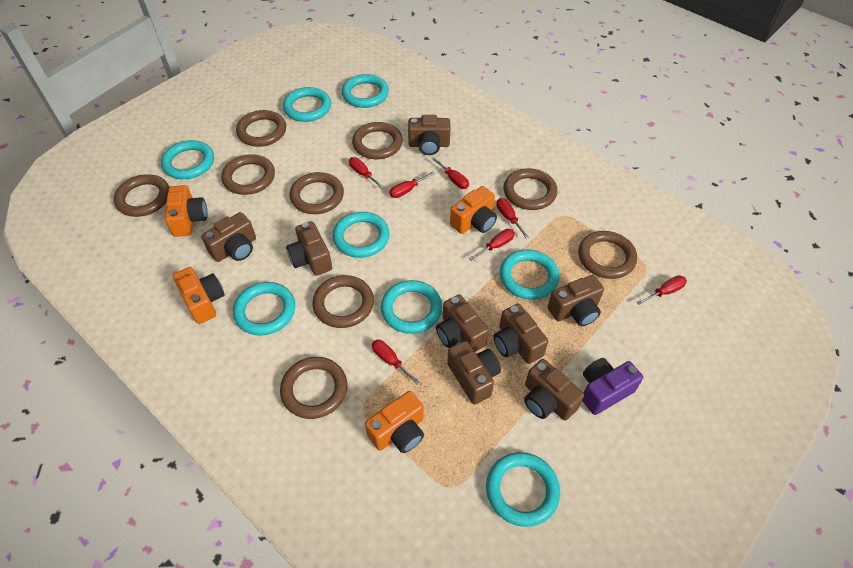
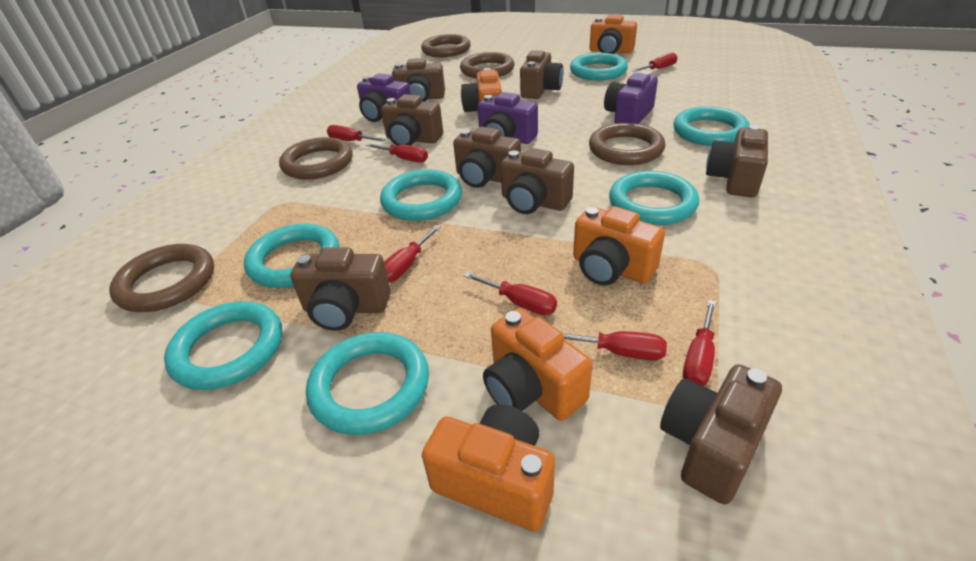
brown ring: [114,174,169,217] [221,154,275,195] [236,110,286,147] [280,357,347,419] [289,172,344,214] [312,275,374,328] [352,122,403,159] [504,168,557,210] [578,231,637,279] = 9 -> [109,244,214,312] [279,137,352,180] [421,34,471,57] [460,52,515,78] [589,123,665,165] = 5
orange camera: [165,185,208,237] [173,267,225,324] [365,391,424,453] [450,186,497,234] = 4 -> [422,404,555,532] [461,68,502,112] [483,308,592,421] [573,206,665,285] [590,15,637,54] = 5
purple camera: [582,358,643,415] = 1 -> [357,73,411,122] [477,92,538,144] [604,72,658,124] = 3
turquoise ring: [161,140,214,179] [233,282,295,336] [283,87,331,122] [333,212,390,258] [342,74,389,108] [381,280,442,334] [486,452,560,527] [500,249,559,300] = 8 -> [164,301,282,390] [244,224,339,288] [306,332,429,435] [380,169,462,221] [570,53,628,81] [609,171,699,225] [673,106,750,146] = 7

